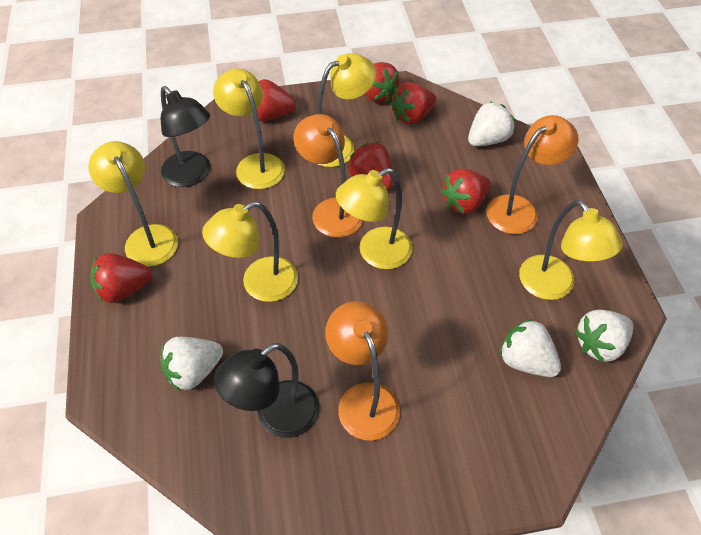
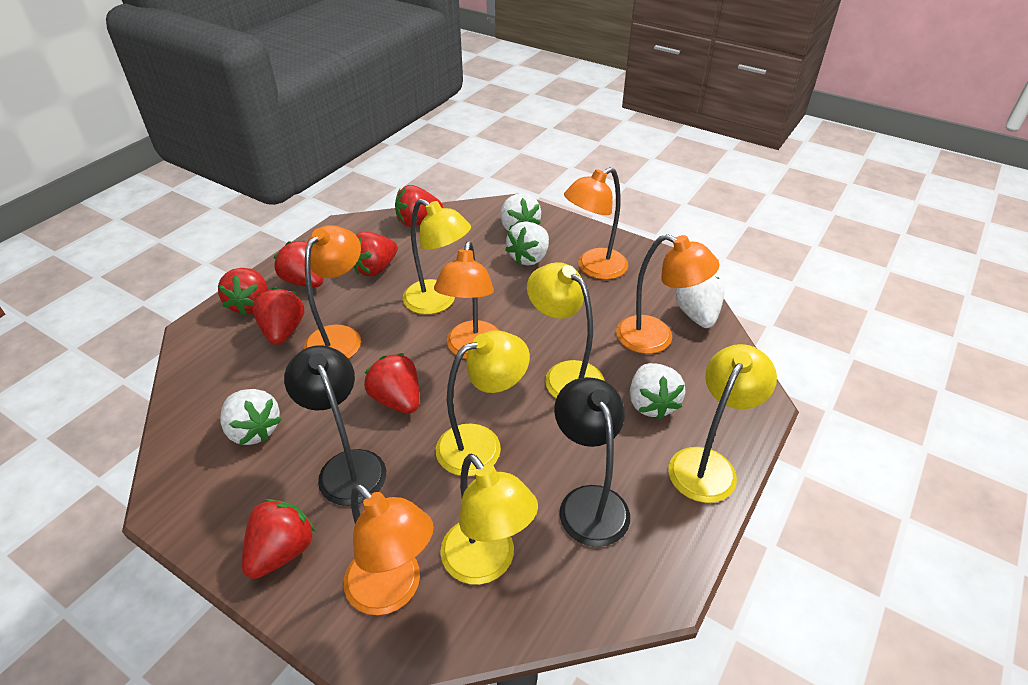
orange lamp: [293,114,363,237] [325,301,400,440] [486,115,579,234] = 3 -> [304,225,361,359] [344,484,434,615] [434,241,500,359] [564,167,628,280] [616,234,720,354] = 5
red strawberry: [90,253,152,303] [251,79,296,121] [347,142,393,190] [365,62,400,103] [391,82,436,124] [441,169,491,214] = 6 -> [218,268,268,316] [242,499,315,579] [253,287,305,345] [274,241,323,288] [354,232,398,276] [364,353,419,414] [395,185,443,227] = 7
white strawberry: [160,337,223,391] [468,102,514,146] [499,319,561,377] [575,310,634,363] = 4 -> [220,389,282,445] [500,193,541,231] [505,221,549,266] [630,363,685,420] [675,276,725,328] = 5
yellow lamp: [88,141,178,267] [202,201,298,302] [213,68,285,189] [317,53,376,167] [336,168,413,269] [519,200,623,300] = 6 -> [403,199,471,314] [436,330,530,476] [440,454,538,585] [527,262,605,398] [668,344,777,503] = 5

